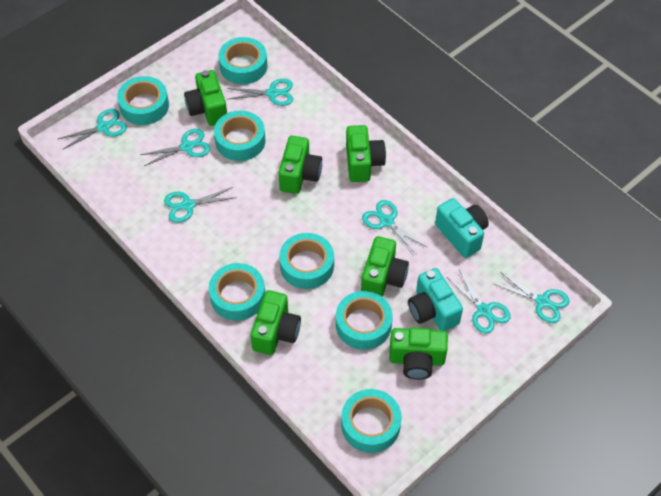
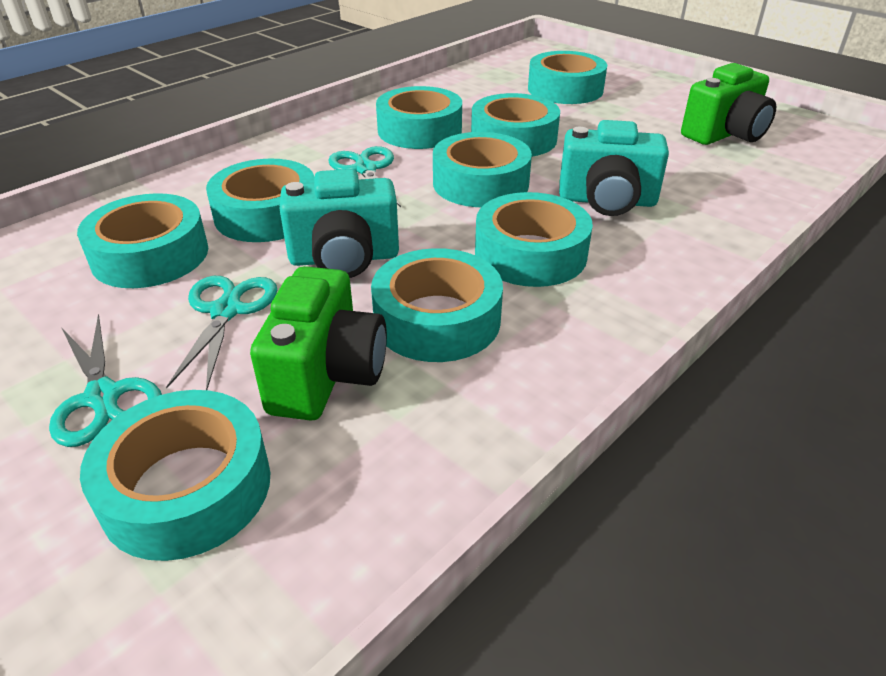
green camera: [184,70,227,126] [250,290,301,355] [278,136,322,194] [346,125,386,182] [361,236,409,297] [389,328,448,380] = 6 -> [250,266,387,421] [681,63,776,145] = 2
turquoise scissors: [58,109,127,149] [140,129,211,166] [164,187,237,223] [227,79,293,106] [362,200,427,255] [447,270,511,334] [494,272,569,323] = 7 -> [49,314,162,447] [166,276,277,390] [328,146,401,207] = 3
turquoise tape: [117,76,169,125] [209,263,265,321] [214,110,266,161] [218,37,268,84] [279,233,334,289] [336,291,393,350] [341,389,402,453] = 7 -> [77,193,208,288] [80,390,271,561] [206,159,314,242] [371,248,503,362] [376,86,462,149] [433,132,532,207] [471,93,560,157] [475,192,593,287] [528,51,607,104] = 9

